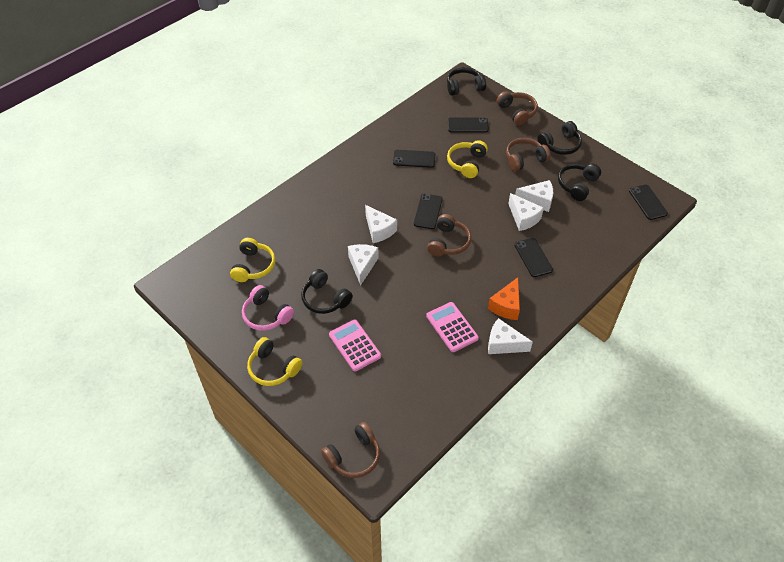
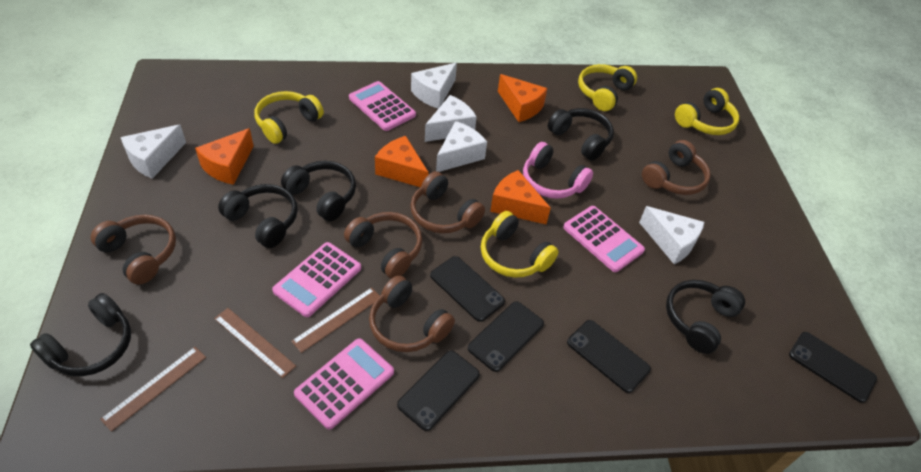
black headphones: [301,269,353,314] [447,67,486,96] [537,121,582,155] [558,163,601,201] = 4 -> [30,293,131,376] [218,184,298,248] [281,161,356,221] [548,108,614,161] [666,280,745,354] = 5
brown headphones: [321,422,380,478] [427,214,471,256] [497,91,538,126] [506,138,551,171] = 4 -> [91,215,176,285] [344,212,422,279] [369,275,455,352] [410,171,485,233] [642,140,711,195] = 5
brown ruler: none = 0 -> [100,347,206,432] [214,308,296,378] [291,287,380,353] = 3
orange cheese: [488,277,520,320] = 1 -> [195,128,254,185] [375,136,429,187] [490,170,551,224] [498,74,547,122] = 4
pink calculator: [329,320,381,372] [426,302,479,352] = 2 -> [272,242,361,317] [294,338,394,430] [349,81,416,131] [563,206,645,272] = 4
yellow headphones: [230,238,275,282] [247,337,302,386] [447,140,488,178] = 3 -> [255,91,324,144] [481,211,559,278] [578,64,637,111] [675,88,739,135] = 4

